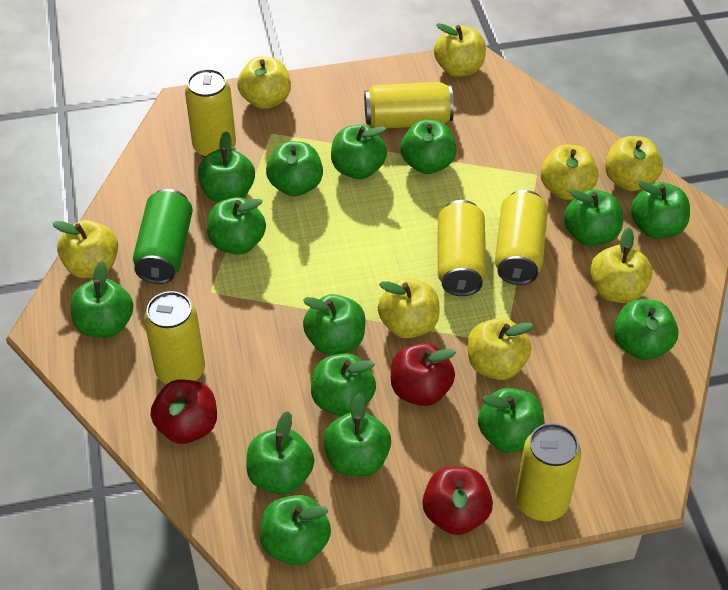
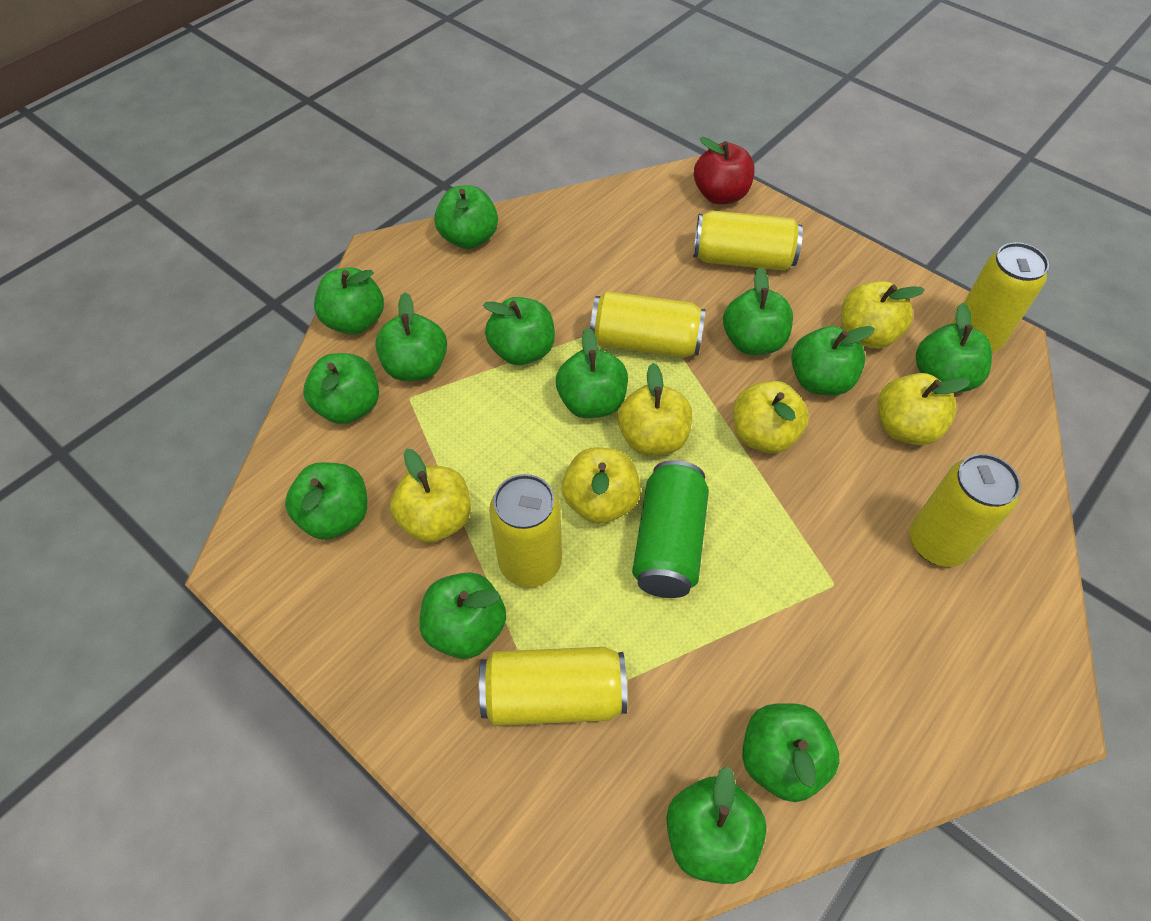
green apple: [70,261,133,338] [198,131,255,202] [207,197,266,255] [246,411,314,495] [260,495,331,565] [266,141,323,196] [303,294,366,355] [311,353,376,416] [324,394,391,476] [331,124,387,179] [400,120,457,174] [478,388,545,453] [564,189,623,246] [614,299,679,360] [631,181,690,239] = 15 -> [285,462,367,540] [304,353,379,424] [314,267,384,335] [375,292,447,381] [419,572,506,659] [434,185,498,249] [483,297,555,365] [556,327,628,418] [666,766,767,884] [723,267,793,355] [742,703,840,802] [791,326,875,396] [916,303,992,392] = 13
red apple: [150,380,217,444] [391,343,456,406] [422,467,493,535] = 3 -> [694,137,755,204] = 1
yellow apple: [53,220,118,278] [237,57,291,109] [378,278,440,338] [434,23,486,77] [468,318,534,380] [541,145,598,200] [590,228,652,303] [605,136,663,191] = 8 -> [390,448,471,543] [562,447,641,524] [618,363,692,456] [733,381,809,453] [841,281,925,349] [878,373,970,445] = 6

